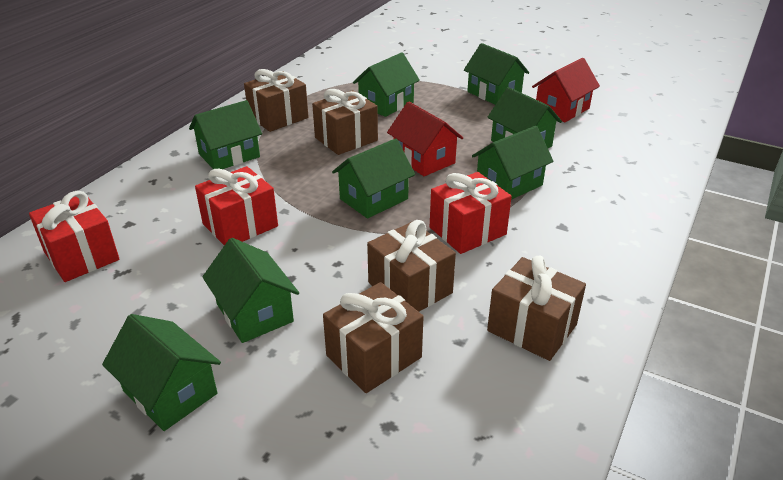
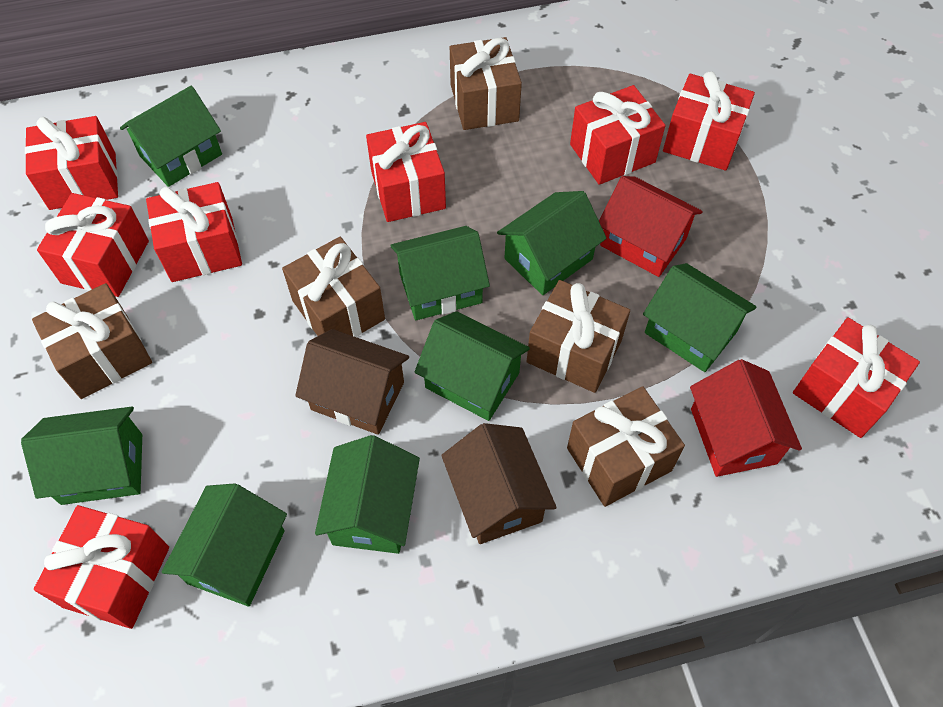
brown house: none = 0 -> [295,329,409,435] [441,423,557,544] = 2
red gift: [29,191,119,282] [195,166,278,245] [430,172,512,254] = 3 -> [25,116,118,210] [34,505,169,629] [37,193,149,297] [146,182,242,282] [366,122,446,222] [570,85,665,185] [663,71,755,171] [793,318,920,438] = 8

